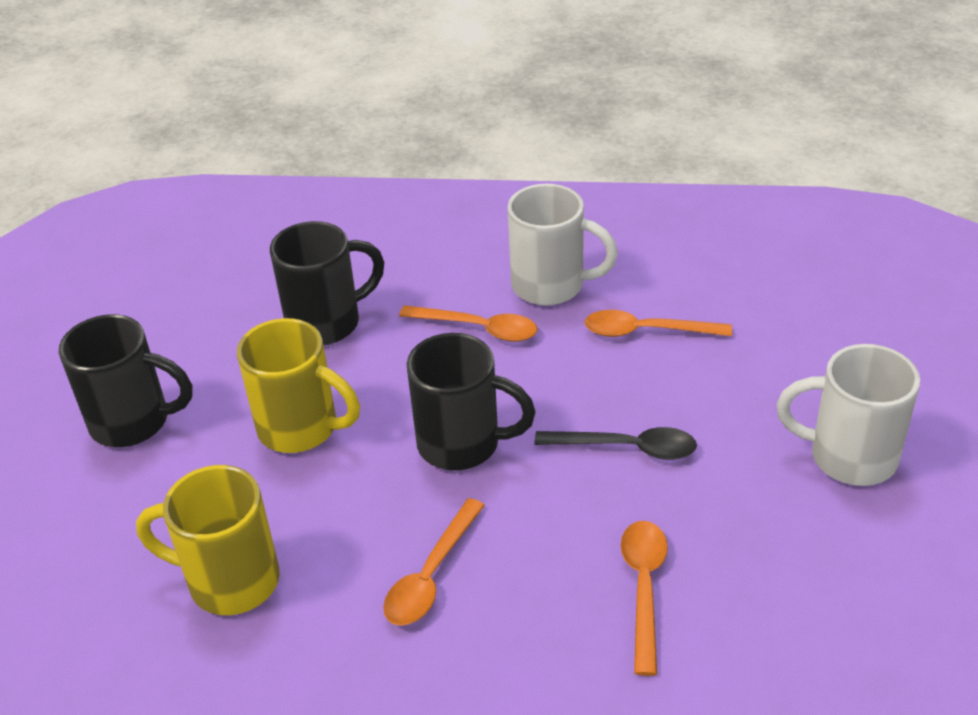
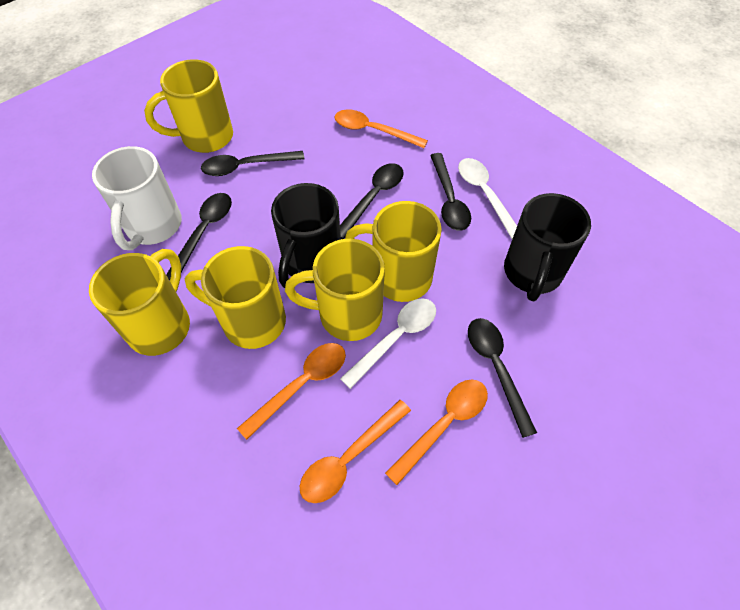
black mug: [59,314,193,447] [270,221,384,345] [407,333,536,470] = 3 -> [271,183,341,288] [504,193,591,301] = 2
black spoon: [534,427,697,460] = 1 -> [166,193,232,280] [201,151,305,176] [340,163,404,239] [430,153,471,231] [468,318,537,438] = 5
white mug: [507,184,618,306] [777,344,920,486] = 2 -> [92,146,182,250] = 1
white spoon: none = 0 -> [340,298,436,389] [458,158,517,239] = 2
yellow mug: [136,465,280,615] [237,318,360,453] = 2 -> [89,249,190,356] [144,59,233,153] [185,246,286,349] [285,239,385,341] [345,201,442,302] = 5

